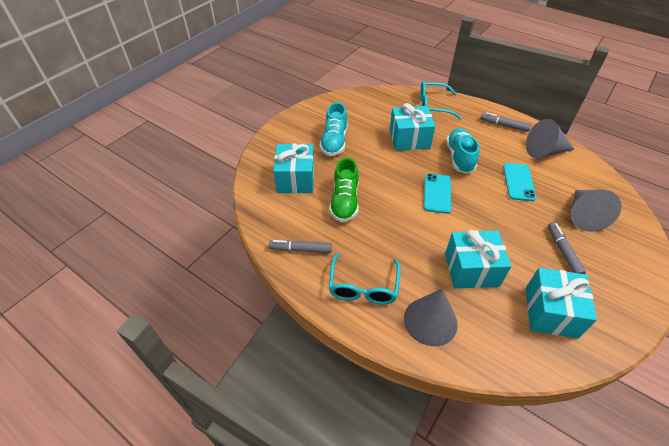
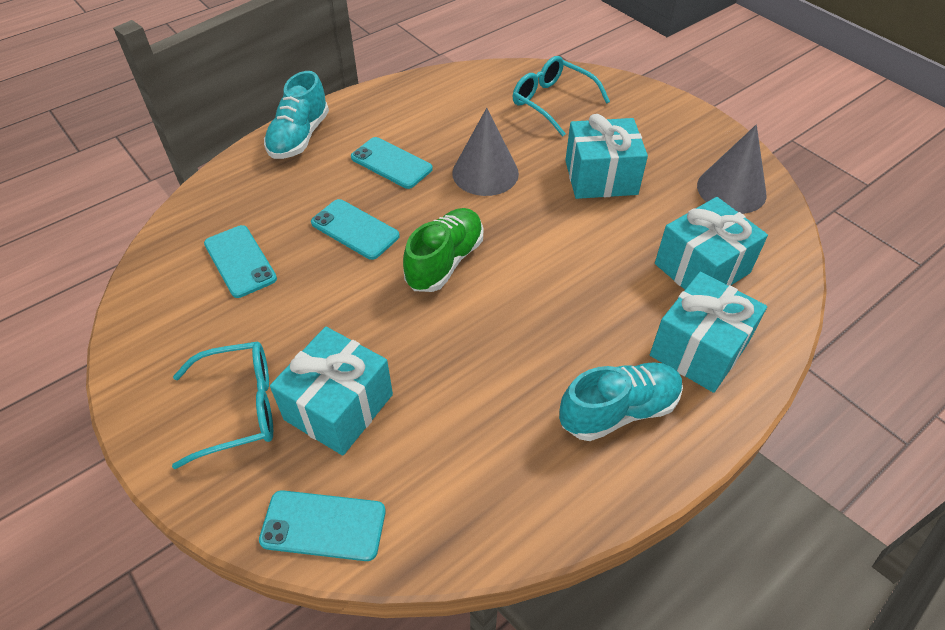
grey cone: [404,288,458,346] [526,119,574,158] [571,189,622,232] = 3 -> [452,108,519,196] [697,124,767,214] = 2
grey marker: [269,240,332,253] [480,112,531,132] [548,222,586,274] = 3 -> none = 0
turquoise phone: [424,173,451,214] [503,163,536,201] = 2 -> [204,225,277,298] [259,490,386,561] [311,199,400,260] [351,137,433,189] = 4

